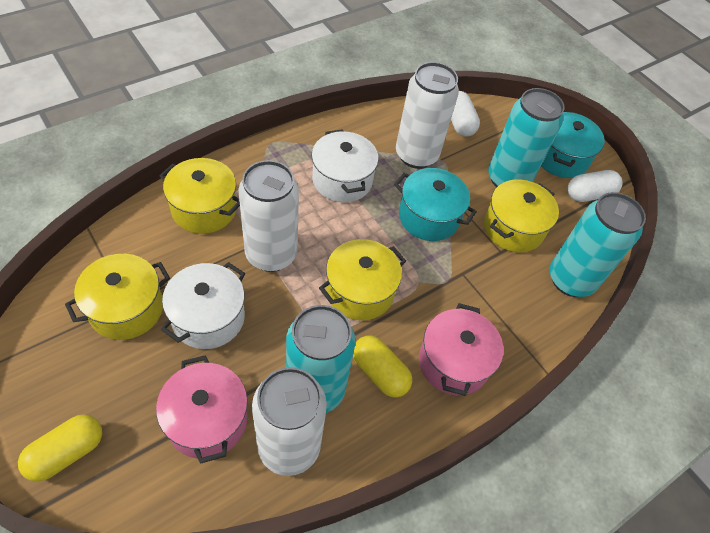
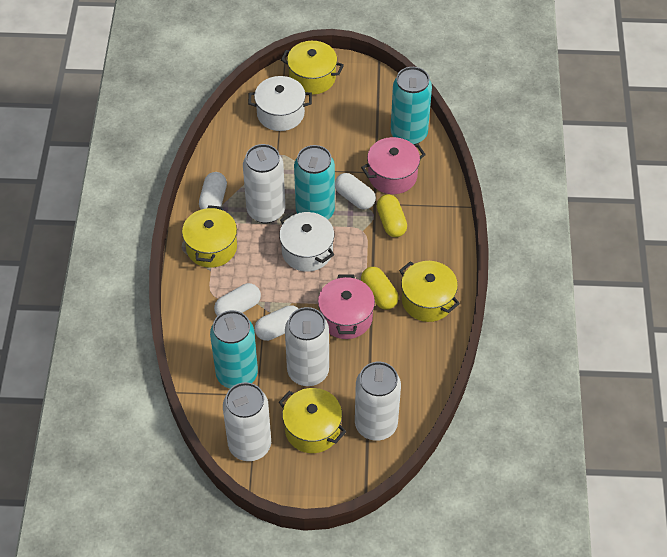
turquoise pot: [394,168,477,241] [541,112,605,178] = 2 -> none = 0
white can: [238,160,299,272] [252,367,327,476] [396,62,459,169] = 3 -> [223,382,271,461] [243,144,285,223] [285,307,329,386] [355,362,401,441] = 4
white capsule: [451,91,480,137] [567,170,623,202] = 2 -> [199,172,227,210] [214,283,261,316] [255,305,299,341] [335,173,376,210] = 4

